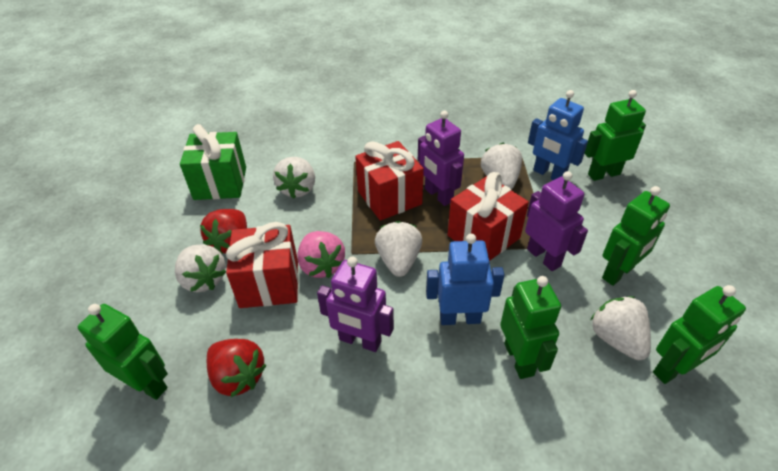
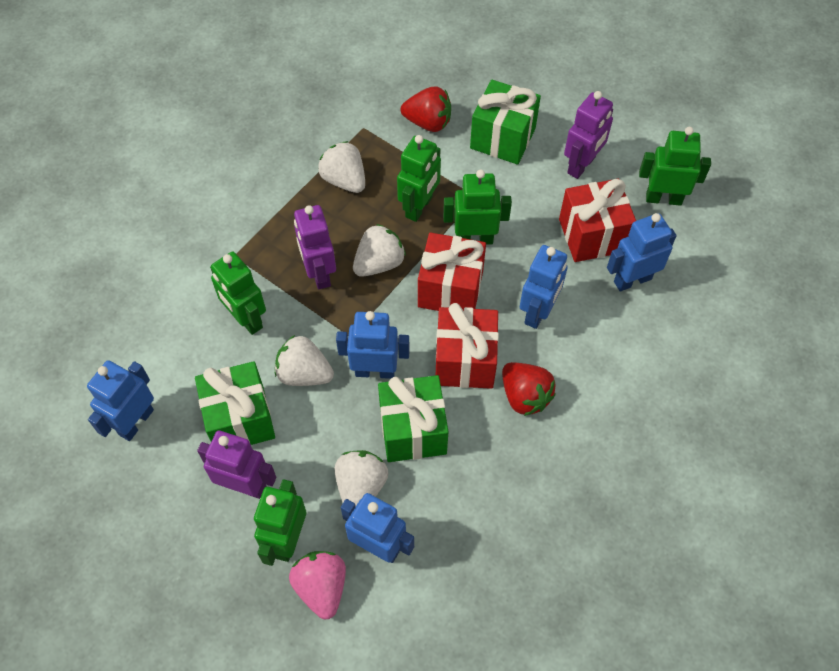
blue robot: [426,234,504,325] [528,90,588,180] = 2 -> [87,360,154,441] [336,311,410,379] [341,493,414,563] [520,245,568,329] [607,213,677,291] = 5
green gift: [180,124,246,200] = 1 -> [195,361,275,445] [378,375,448,462] [470,80,541,164] = 3
white strawberry: [175,244,226,292] [273,157,315,199] [375,221,422,277] [481,143,522,189] [591,296,651,360] = 5 -> [275,335,334,386] [318,141,365,193] [335,450,388,505] [353,224,406,277] = 4

